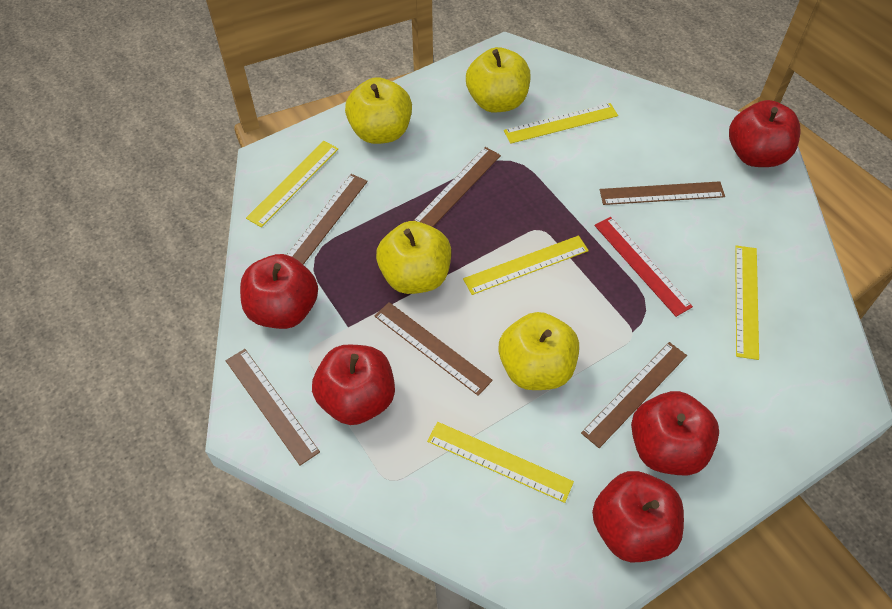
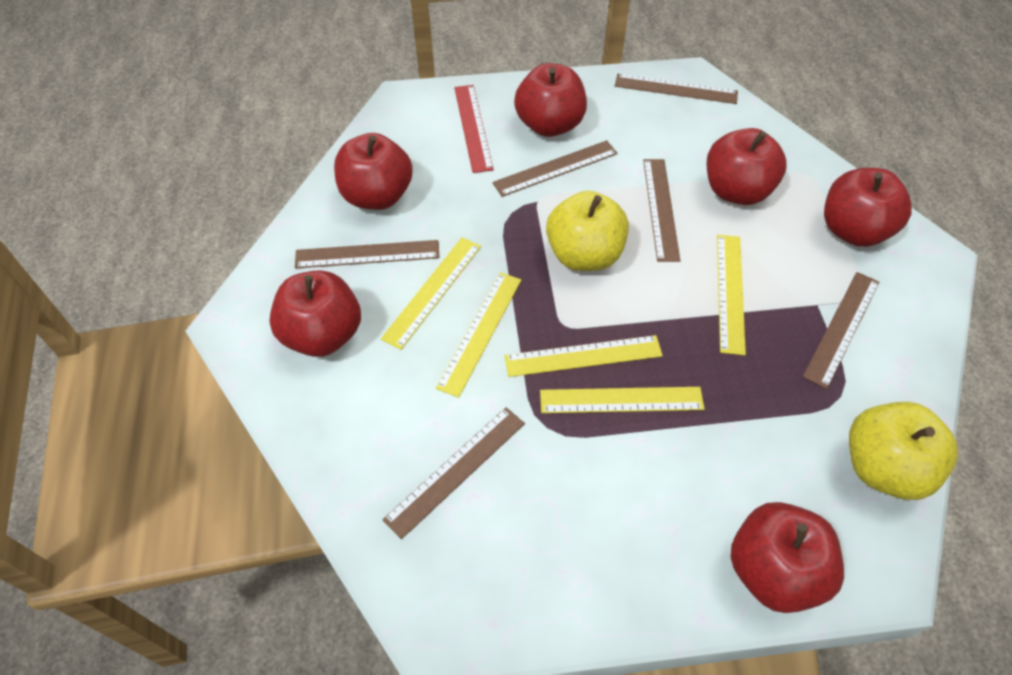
red apple: [240,254,318,329] [312,344,395,425] [592,471,684,562] [631,391,719,475] [729,100,800,167] = 5 -> [269,270,361,357] [334,133,413,210] [514,63,587,137] [707,128,787,205] [731,502,844,613] [824,168,912,247] = 6
yellow apple: [345,77,412,144] [376,221,451,294] [466,47,531,112] [498,312,579,390] = 4 -> [546,191,629,271] [849,402,958,500] = 2

